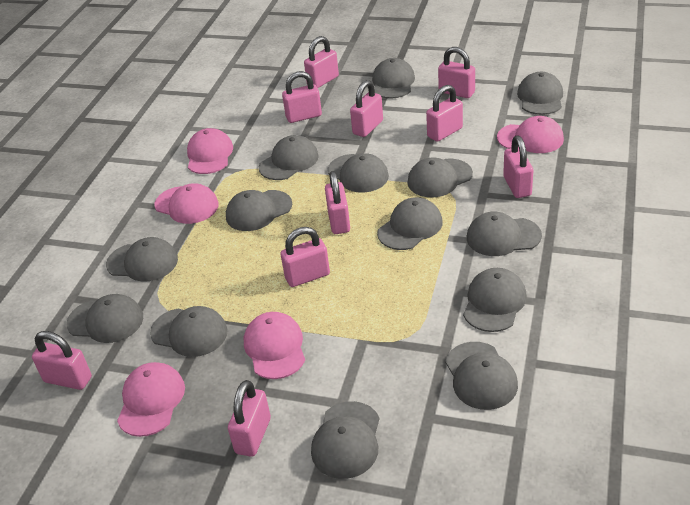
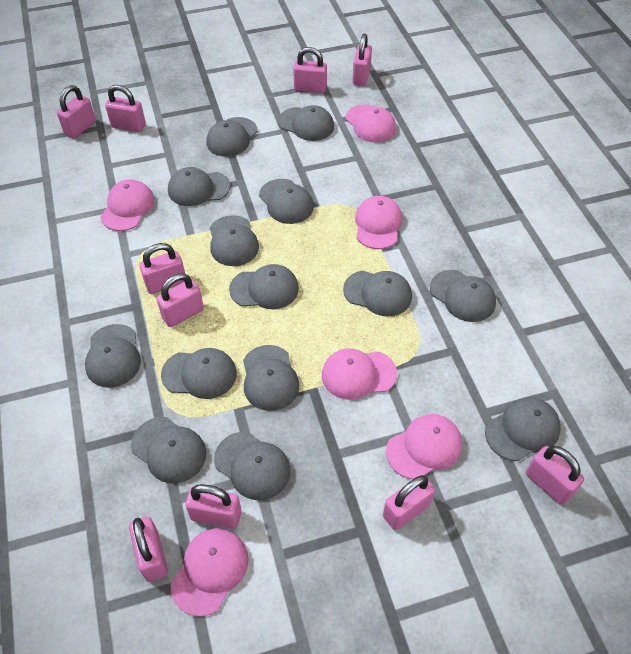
pink cap: [117,362,185,437] [155,183,219,224] [187,128,233,174] [243,312,305,379] [497,116,564,153] = 5 -> [100,179,154,231] [171,528,249,617] [322,348,397,400] [346,104,396,143] [355,196,402,249] [386,414,462,479] = 6

